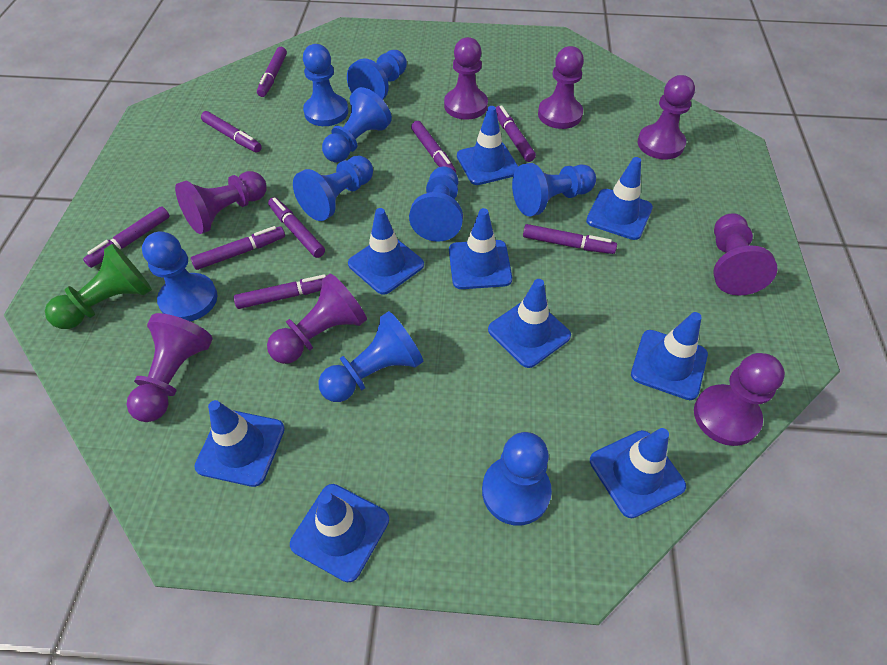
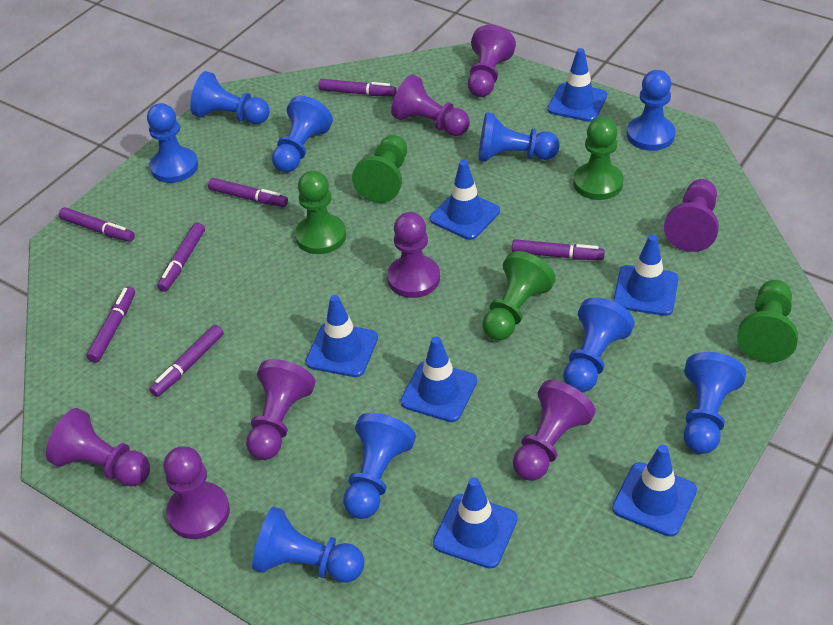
blue traffic cone: [194,400,285,487] [290,484,389,583] [348,208,424,295] [449,208,512,289] [457,106,518,185] [488,279,571,368] [586,157,653,240] [590,428,686,518] [631,312,708,400] = 9 -> [306,295,378,377] [400,336,477,422] [430,160,500,240] [433,477,517,569] [548,48,607,122] [612,445,697,537] [613,235,679,316] = 7
green pawn: [45,244,152,329] = 1 -> [295,171,346,254] [352,135,407,203] [482,251,556,341] [573,117,624,200] [737,280,798,363] = 5
purple marker: [83,206,170,268] [191,226,285,270] [201,111,262,152] [234,274,327,309] [257,47,287,97] [268,197,325,258] [411,121,456,172] [496,105,536,162] [523,224,617,254] = 9 -> [59,207,135,242] [86,286,135,363] [150,325,224,397] [158,222,205,292] [208,178,288,207] [319,79,396,96] [512,239,605,260] = 7

